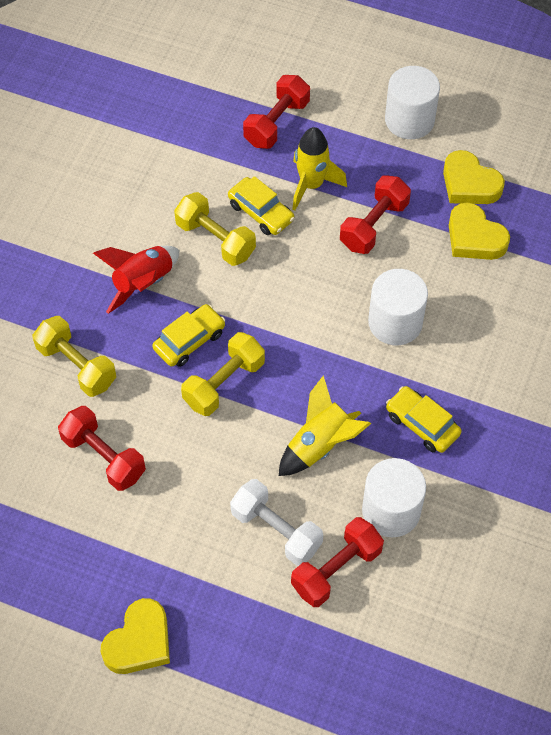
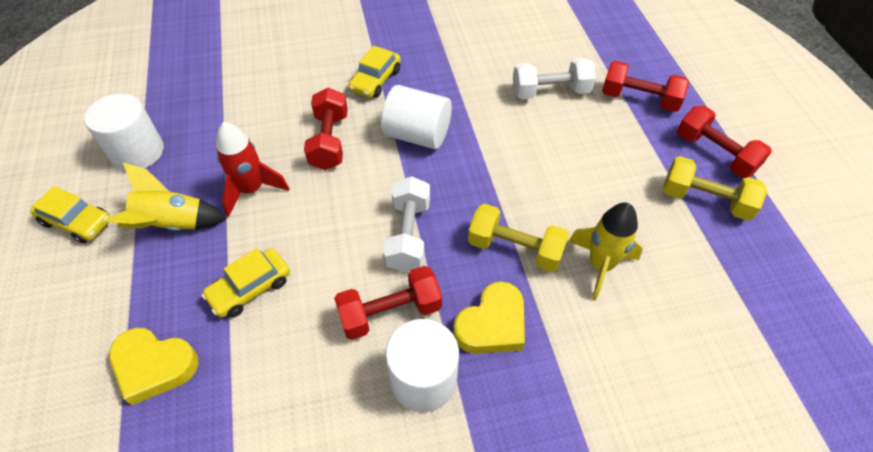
white dumbbell: [230,479,323,566] = 1 -> [383,176,430,272] [513,58,596,99] = 2
yellow dumbbell: [32,316,116,397] [174,192,256,266] [181,332,265,416] = 3 -> [468,204,569,272] [663,156,767,221] = 2
yellow heart: [101,598,170,674] [443,150,505,204] [449,203,510,260] = 3 -> [109,328,199,405] [453,282,525,354] = 2

